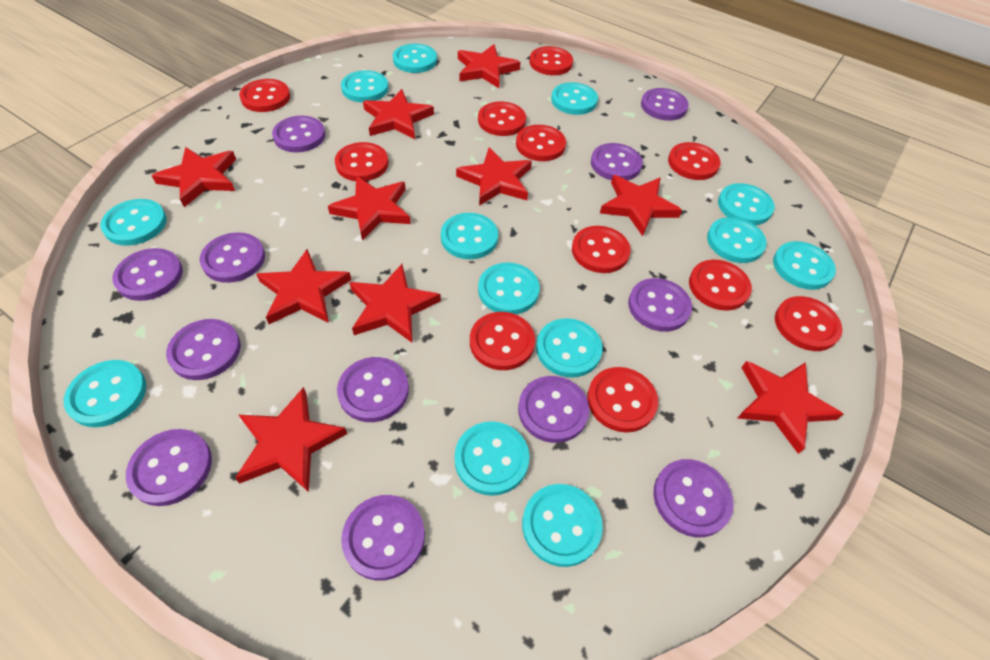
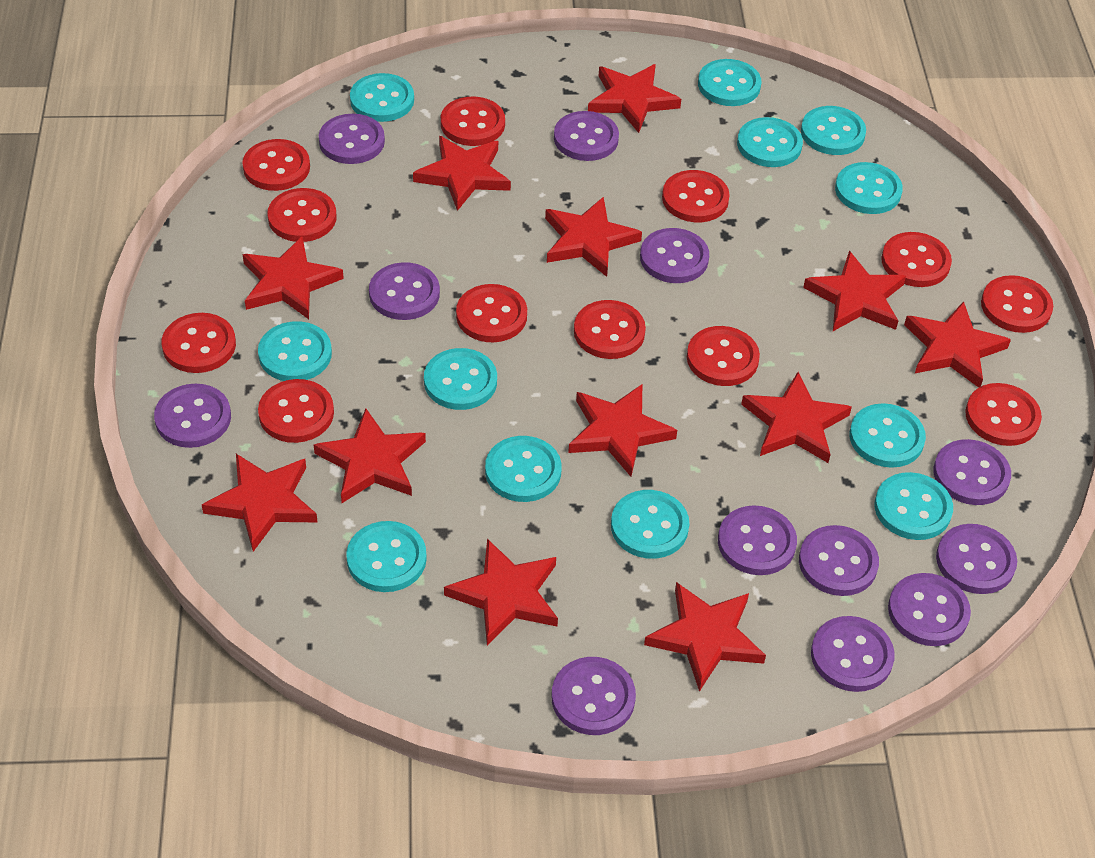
red button: [239,79,290,112] [335,142,389,181] [470,312,535,370] [478,102,526,136] [516,125,566,161] [529,46,573,75] [572,226,631,273] [587,367,658,433] [668,142,721,180] [689,260,752,311] [775,296,842,351] = 11 -> [162,313,236,373] [242,139,310,191] [258,379,334,443] [267,188,336,242] [441,97,505,146] [456,284,527,342] [574,300,646,359] [662,170,730,222] [687,326,760,386] [881,232,952,287] [965,383,1042,446] [981,275,1053,333] = 12
red star: [151,147,236,207] [235,387,347,492] [256,249,351,324] [328,176,411,240] [349,264,441,343] [363,89,434,139] [456,147,532,206] [458,44,520,88] [600,175,682,236] [738,361,843,454] = 10 -> [202,454,317,552] [243,236,344,319] [314,408,426,503] [413,136,511,211] [444,539,558,646] [545,197,642,277] [568,384,677,477] [588,64,681,133] [644,582,766,692] [741,372,852,463] [803,251,906,331] [904,301,1011,388] = 12
turquoise button: [64,360,146,427] [100,199,167,246] [341,70,389,102] [393,44,437,73] [441,213,498,259] [454,421,529,496] [478,263,540,314] [522,484,603,567] [536,318,603,378] [551,82,598,115] [707,217,767,263] [718,183,775,225] [773,241,836,290] = 13 -> [258,321,332,381] [346,521,427,592] [350,73,414,122] [424,348,497,410] [485,436,561,502] [611,490,689,559] [698,59,761,106] [737,117,803,167] [801,106,866,155] [835,162,903,214] [849,403,926,468] [875,472,953,540] = 12

